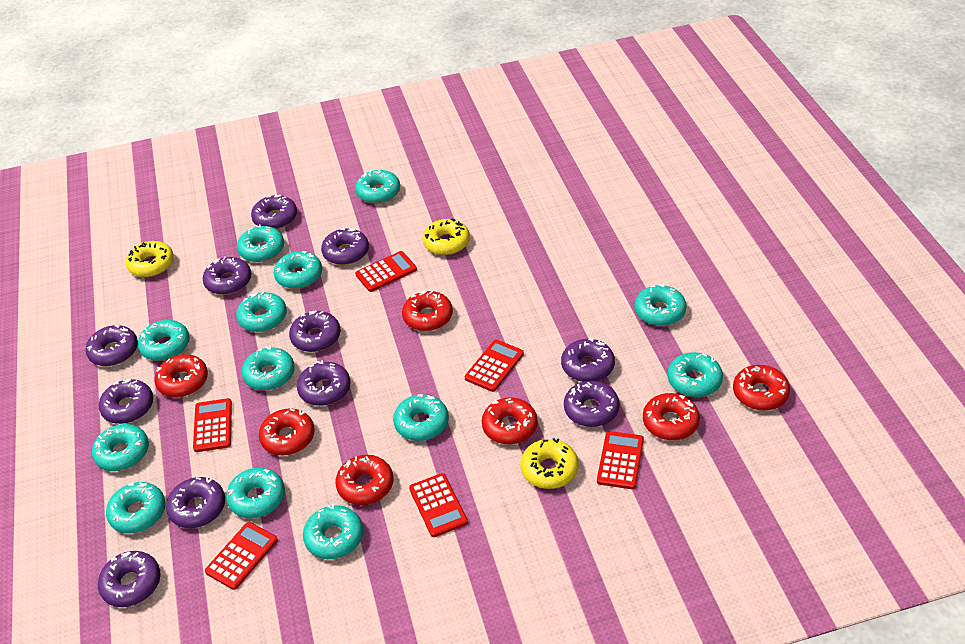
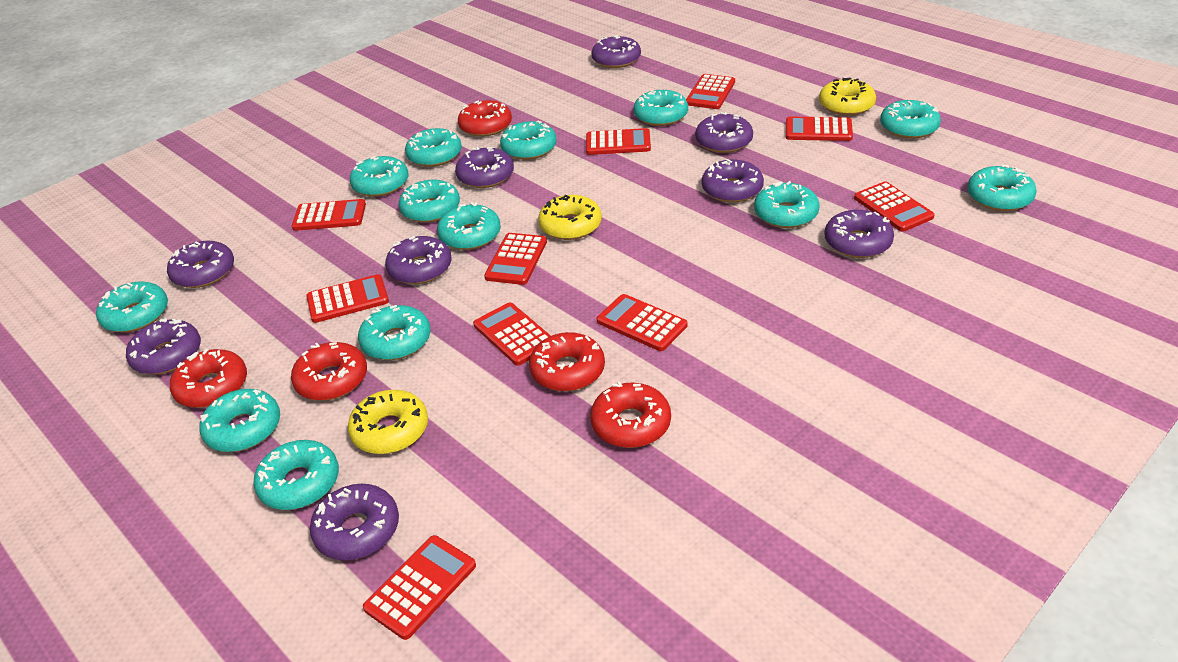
purple donut: [86,325,138,366] [98,551,161,607] [99,379,153,424] [166,477,225,528] [203,257,251,295] [251,194,297,229] [289,311,341,352] [297,360,350,406] [321,228,369,265] [561,338,615,382] [564,381,620,427] = 11 -> [126,318,201,374] [167,241,234,288] [310,484,399,560] [385,236,452,284] [455,147,514,188] [591,35,641,68] [695,112,753,153] [702,159,764,203] [825,210,894,258] = 9
red calculator: [193,398,232,452] [205,522,278,590] [355,251,417,292] [409,473,468,537] [465,339,524,392] [597,431,644,489] = 6 -> [292,199,366,231] [306,274,389,323] [363,535,476,640] [473,302,551,366] [484,233,547,285] [586,128,651,155] [597,294,688,351] [686,74,735,109] [786,117,853,141] [854,181,935,232] = 10
red donut: [154,354,208,397] [259,408,315,455] [335,455,393,505] [402,291,453,331] [482,397,538,444] [643,393,700,440] [733,365,790,411] = 7 -> [170,349,247,408] [291,342,367,401] [458,100,512,137] [529,332,605,391] [590,381,671,448] = 5

